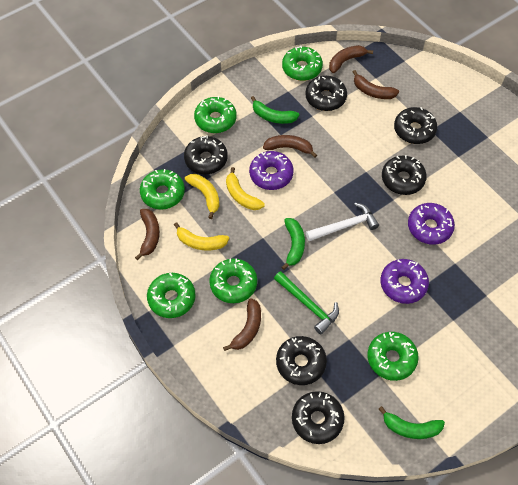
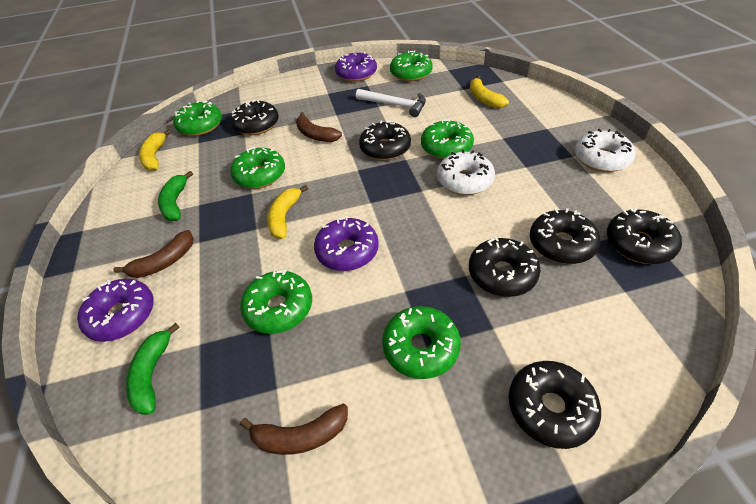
brown banana: [135,209,160,260] [223,298,261,351] [263,135,317,158] [329,45,373,73] [353,70,399,99] = 5 -> [113,230,194,278] [240,404,348,455] [296,112,342,142] = 3
green banana: [251,96,299,124] [282,218,305,270] [379,406,445,439] = 3 -> [126,323,180,415] [158,171,193,221] = 2
green hammer: [274,271,339,334] = 1 -> none = 0
white donut: none = 0 -> [437,150,495,195] [575,129,636,172] = 2

